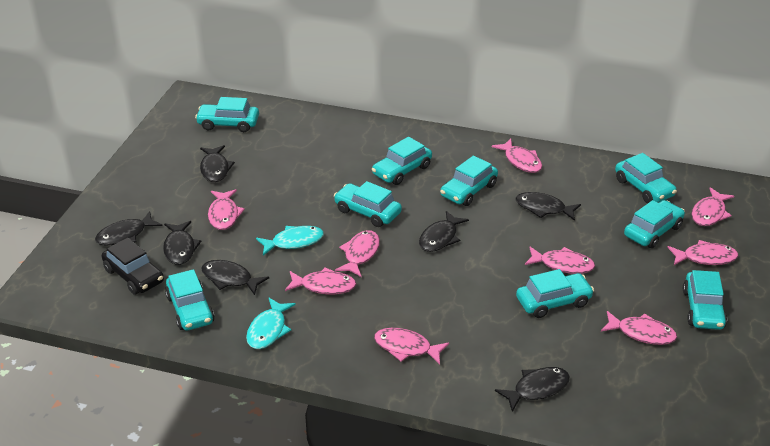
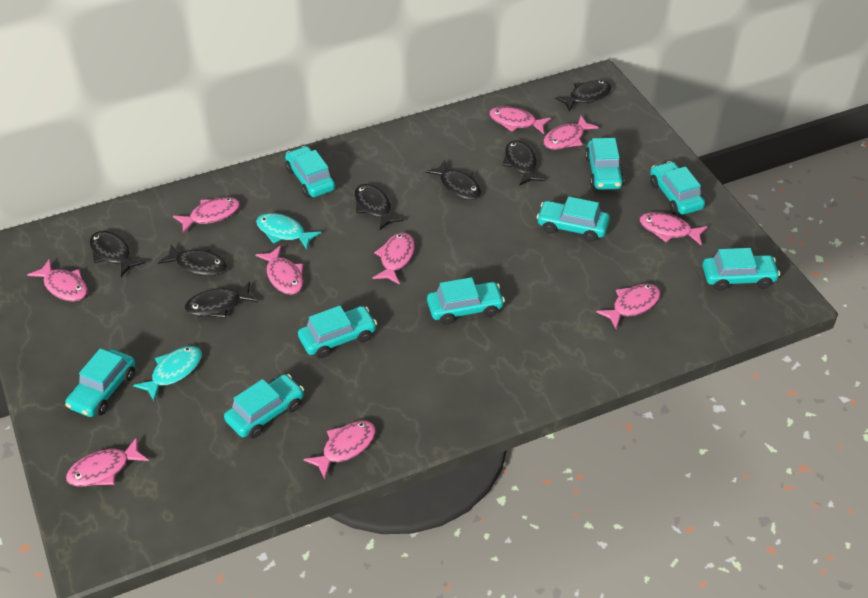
black car: [102,238,164,295] = 1 -> none = 0
pink fish: [208,189,245,230] [285,267,356,294] [335,230,380,277] [374,328,449,364] [492,139,542,173] [525,247,595,274] [601,311,677,345] [667,240,738,265] [692,187,735,226] = 9 -> [27,259,88,301] [66,437,149,487] [173,197,240,233] [256,245,303,295] [303,421,376,480] [372,233,415,285] [489,106,551,134] [543,116,599,150] [596,284,660,329] [640,212,708,245] = 10

